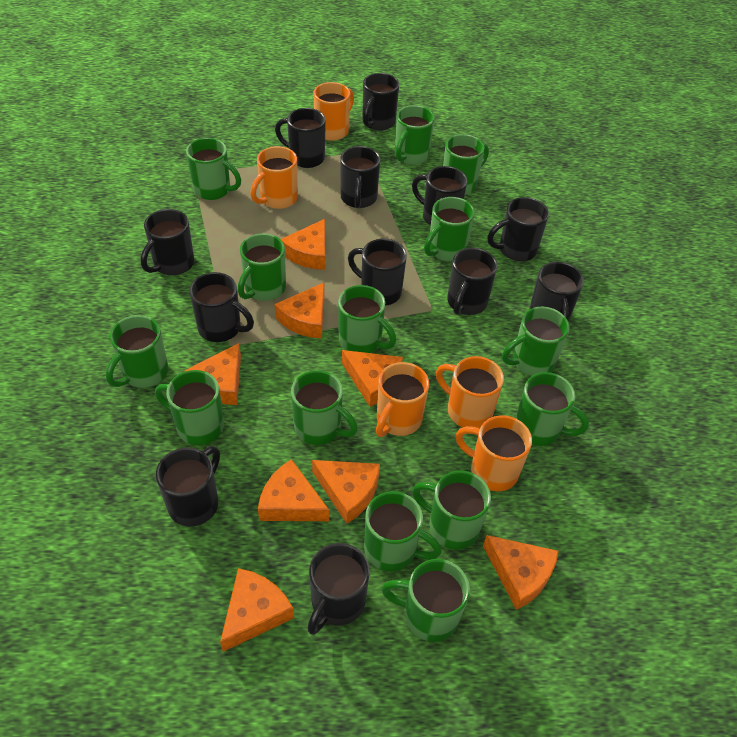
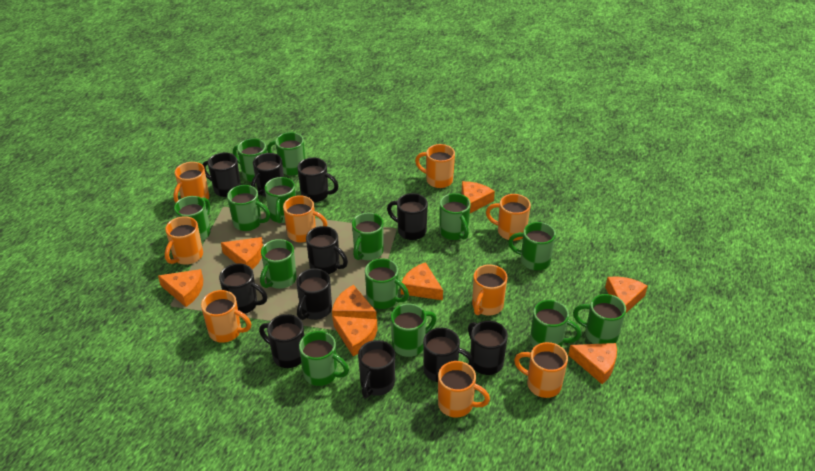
black mug: [141,209,194,275] [156,446,220,526] [189,272,254,342] [275,108,326,168] [307,543,370,635] [340,146,380,208] [348,239,407,306] [363,73,399,131] [412,166,467,225] [447,248,497,315] [488,197,549,261] [529,262,584,322] = 12 -> [202,153,241,197] [219,263,267,314] [251,153,284,197] [259,314,304,368] [296,268,332,320] [297,158,338,202] [306,226,348,274] [358,340,395,398] [387,193,428,240] [423,328,474,382] [468,321,508,375] = 11
orange mug: [250,146,298,209] [313,82,354,141] [376,362,429,437] [436,356,504,428] [456,415,532,491] = 5 -> [165,216,203,265] [173,162,209,203] [201,290,251,343] [283,195,327,242] [415,144,455,188] [438,361,490,418] [472,264,508,316] [486,194,531,241] [514,342,568,398] = 9

